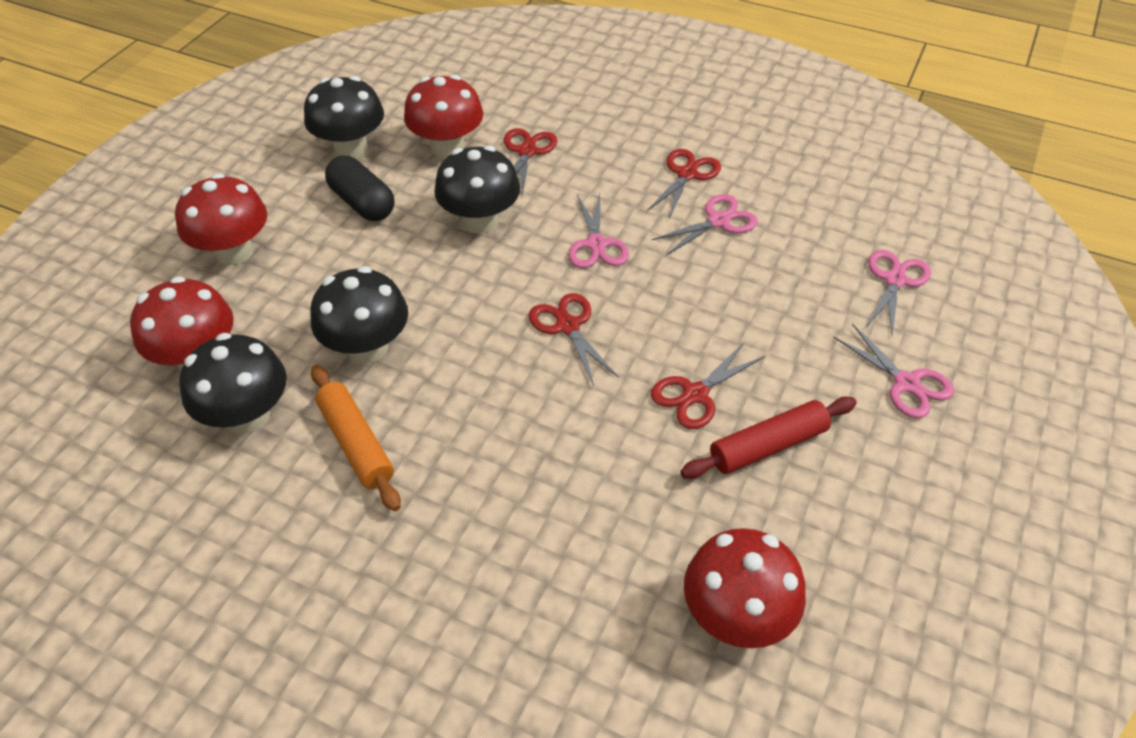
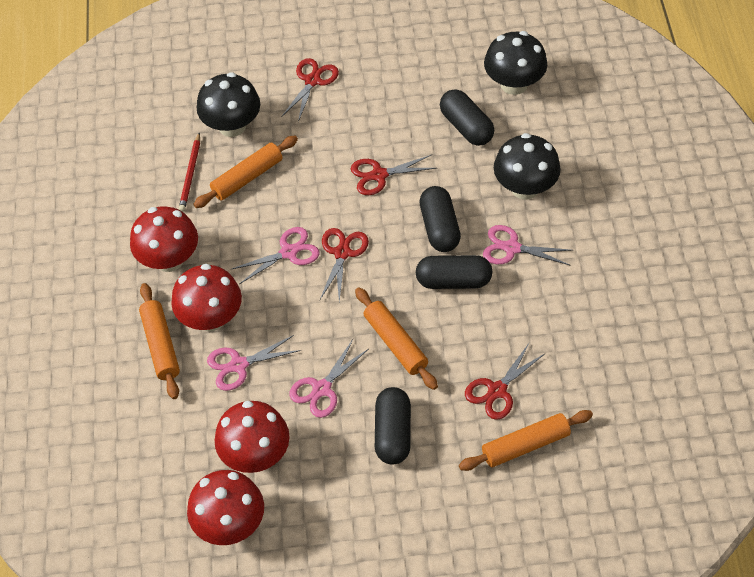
black capsule: [325,156,395,221] = 1 -> [375,387,411,464] [416,255,492,289] [420,186,461,252] [440,89,494,146] = 4
black mushroom: [179,333,287,434] [304,76,384,158] [311,266,408,364] [434,145,520,234] = 4 -> [196,72,260,137] [484,31,547,95] [494,133,561,200] = 3
orange rolling pin: [311,365,401,511] = 1 -> [139,283,180,399] [193,136,298,208] [355,287,438,390] [459,410,593,471] = 4
red pencil: none = 0 -> [179,132,200,212] = 1
red rolling pin: [680,396,857,479] = 1 -> none = 0

